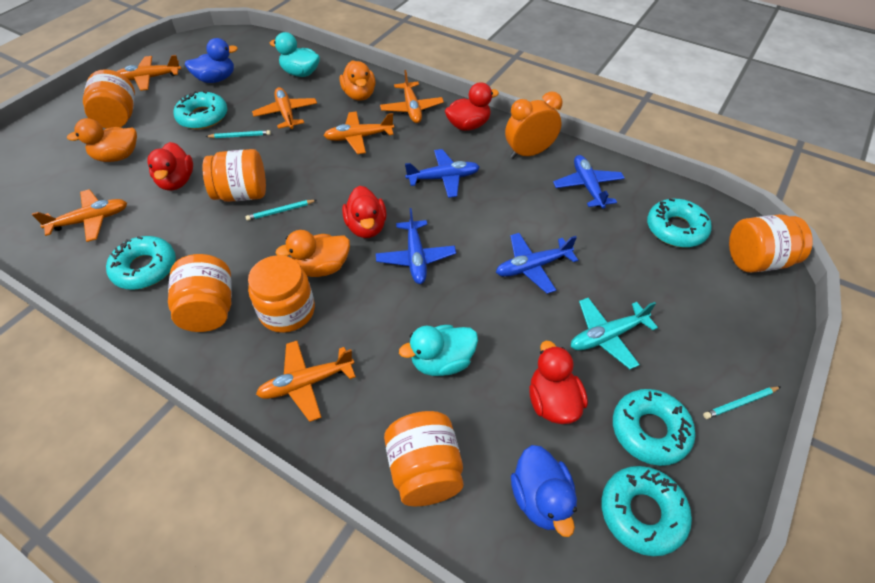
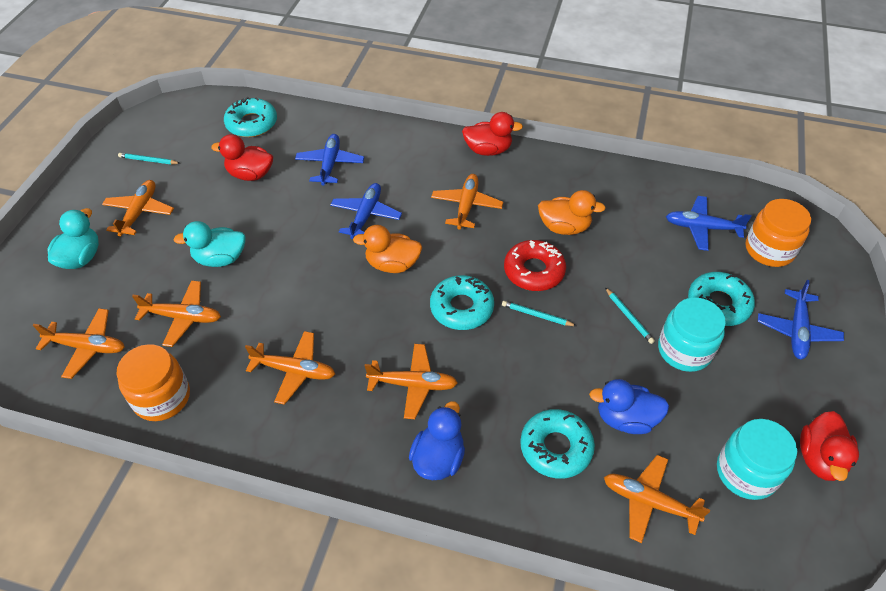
orange clock: [505,92,562,159] = 1 -> none = 0
orange duck: [67,118,137,162] [276,230,350,277] [340,60,376,101] = 3 -> [353,225,422,273] [538,190,606,235] = 2
orange jar: [83,69,135,129] [168,254,232,332] [202,149,266,202] [248,255,315,333] [384,411,464,506] [729,214,813,273] = 6 -> [116,344,190,421] [745,199,811,267] = 2
orange plane: [32,189,127,242] [116,55,181,91] [252,87,317,129] [256,341,356,422] [324,111,394,154] [380,70,444,123] = 6 -> [33,308,125,379] [102,180,174,237] [132,280,221,347] [245,331,335,405] [365,344,458,419] [431,174,503,229] [604,455,710,543] = 7
red donut: none = 0 -> [504,240,566,291] = 1
red duck: [147,142,193,191] [342,186,387,238] [445,82,499,131] [529,341,588,424] = 4 -> [211,134,273,181] [462,112,523,156] [800,411,859,481] = 3
turquoise donut: [106,236,176,290] [173,91,227,129] [601,466,692,556] [613,389,696,466] [647,199,712,247] = 5 -> [224,97,277,137] [430,275,494,330] [520,409,595,479] [688,272,755,326] = 4
turquoise jar: none = 0 -> [658,297,726,372] [717,419,797,500] = 2
turquoise plane: [571,298,658,369] = 1 -> none = 0

